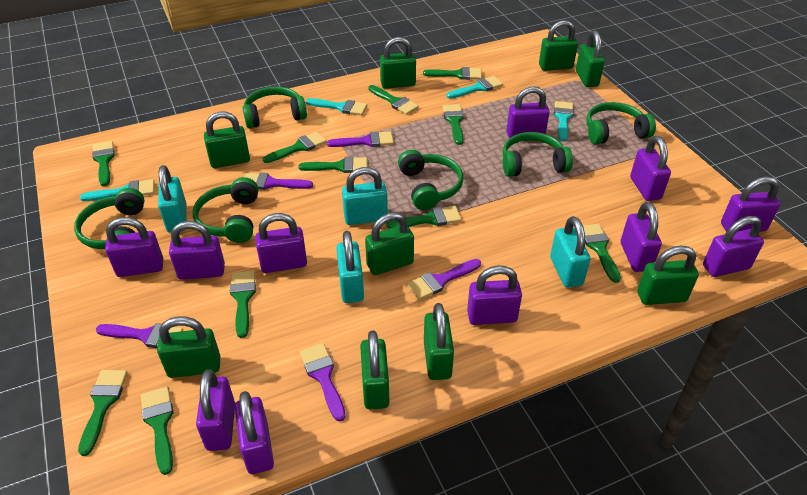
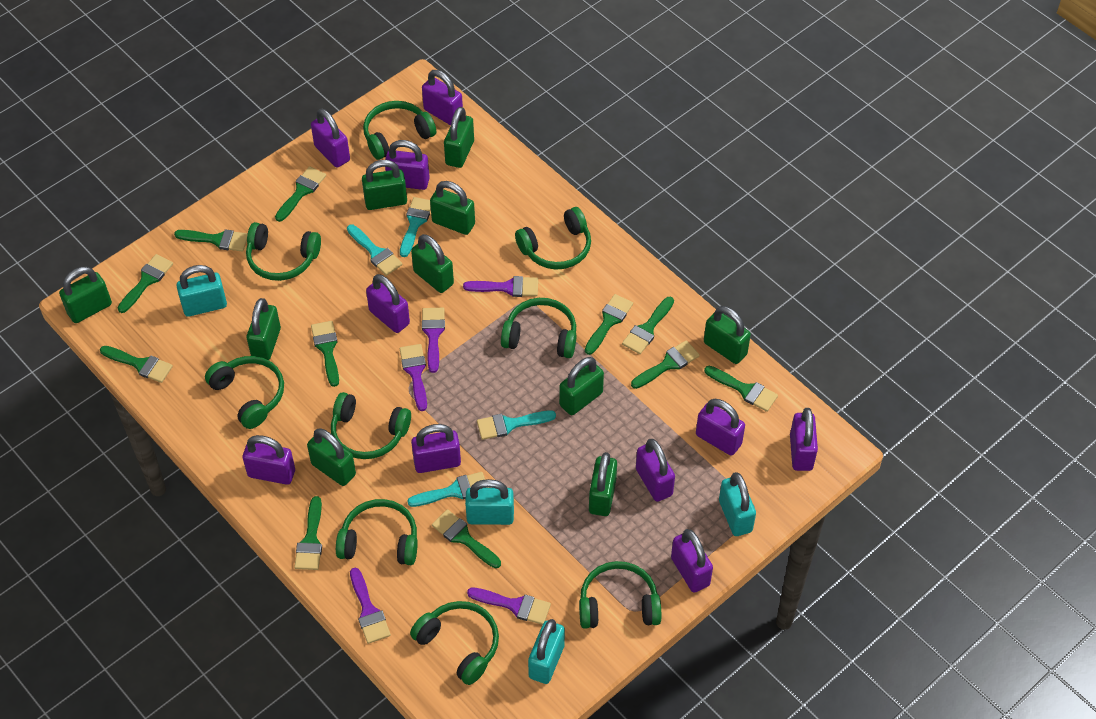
green headphones: [74,188,145,249] [193,177,258,243] [243,87,307,128] [398,150,464,210] [503,132,573,177] [587,102,656,144] = 6 -> [205,356,284,429] [246,222,321,281] [331,392,411,459] [336,499,418,565] [363,101,436,160] [410,601,499,685] [501,298,577,358] [515,207,591,269] [579,561,661,629] = 9
green padlock: [157,316,220,378] [204,112,250,168] [360,330,389,410] [365,212,414,275] [380,37,416,89] [424,303,454,380] [539,20,578,71] [576,30,605,87] [637,246,699,305] = 9 -> [59,267,112,323] [247,298,281,360] [307,428,356,486] [362,160,407,210] [411,234,454,293] [430,181,475,235] [444,107,474,168] [559,357,604,415] [589,452,617,516] [704,306,751,364] = 10
purple padlock: [105,217,163,277] [169,221,225,280] [196,369,235,451] [235,391,274,474] [255,213,307,273] [467,265,522,325] [506,86,550,139] [621,202,662,272] [630,136,671,201] [703,216,764,277] [721,176,781,232] = 11 -> [242,435,295,485] [311,108,350,168] [366,274,410,333] [385,140,430,190] [411,424,461,473] [422,70,463,125] [636,439,675,502] [671,529,713,593] [696,399,745,456] [790,408,818,471] = 10

